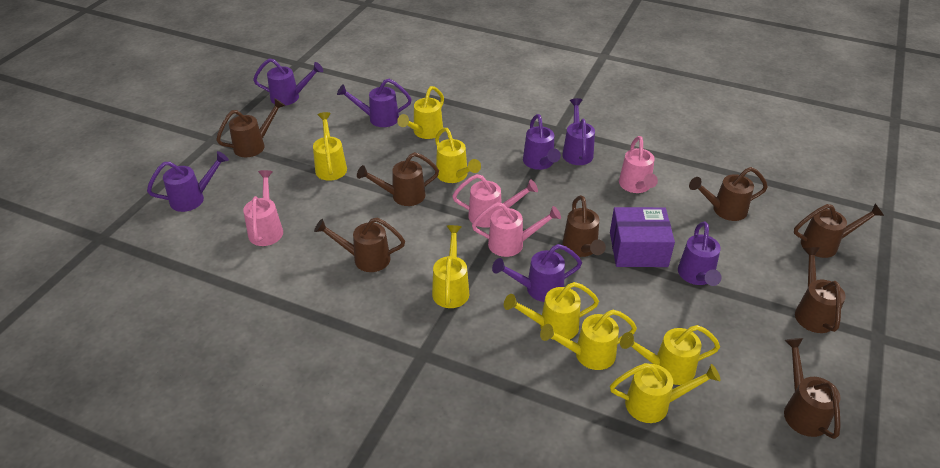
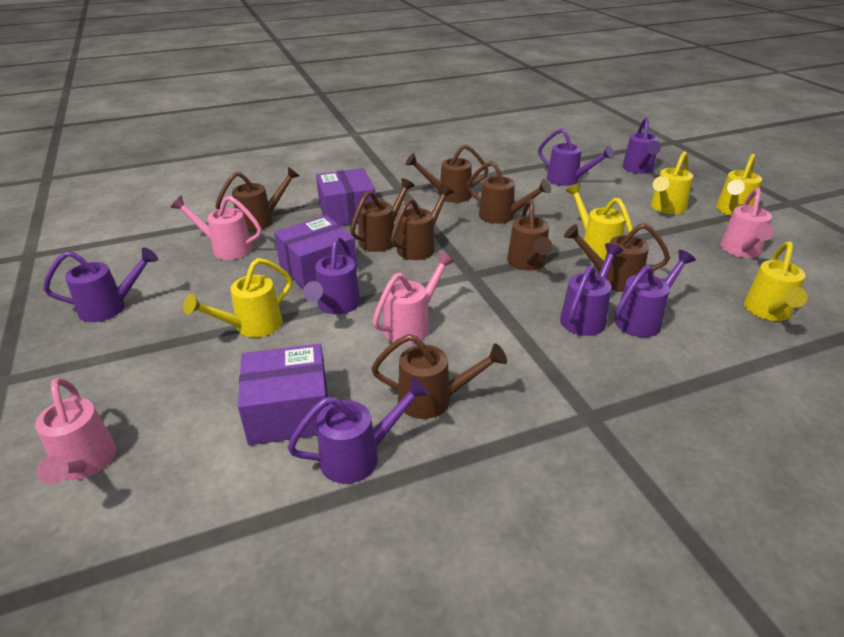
purple box: [610,207,675,267] = 1 -> [238,344,329,445] [274,215,357,290] [316,168,376,226] = 3
yellow watering can: [313,112,347,181] [397,86,444,139] [432,225,469,308] [435,128,481,183] [504,282,599,340] [540,310,637,370] [610,363,721,423] [620,325,720,385] = 8 -> [183,258,292,337] [566,183,633,260] [651,151,693,214] [716,154,762,216] [744,242,808,321] = 5

